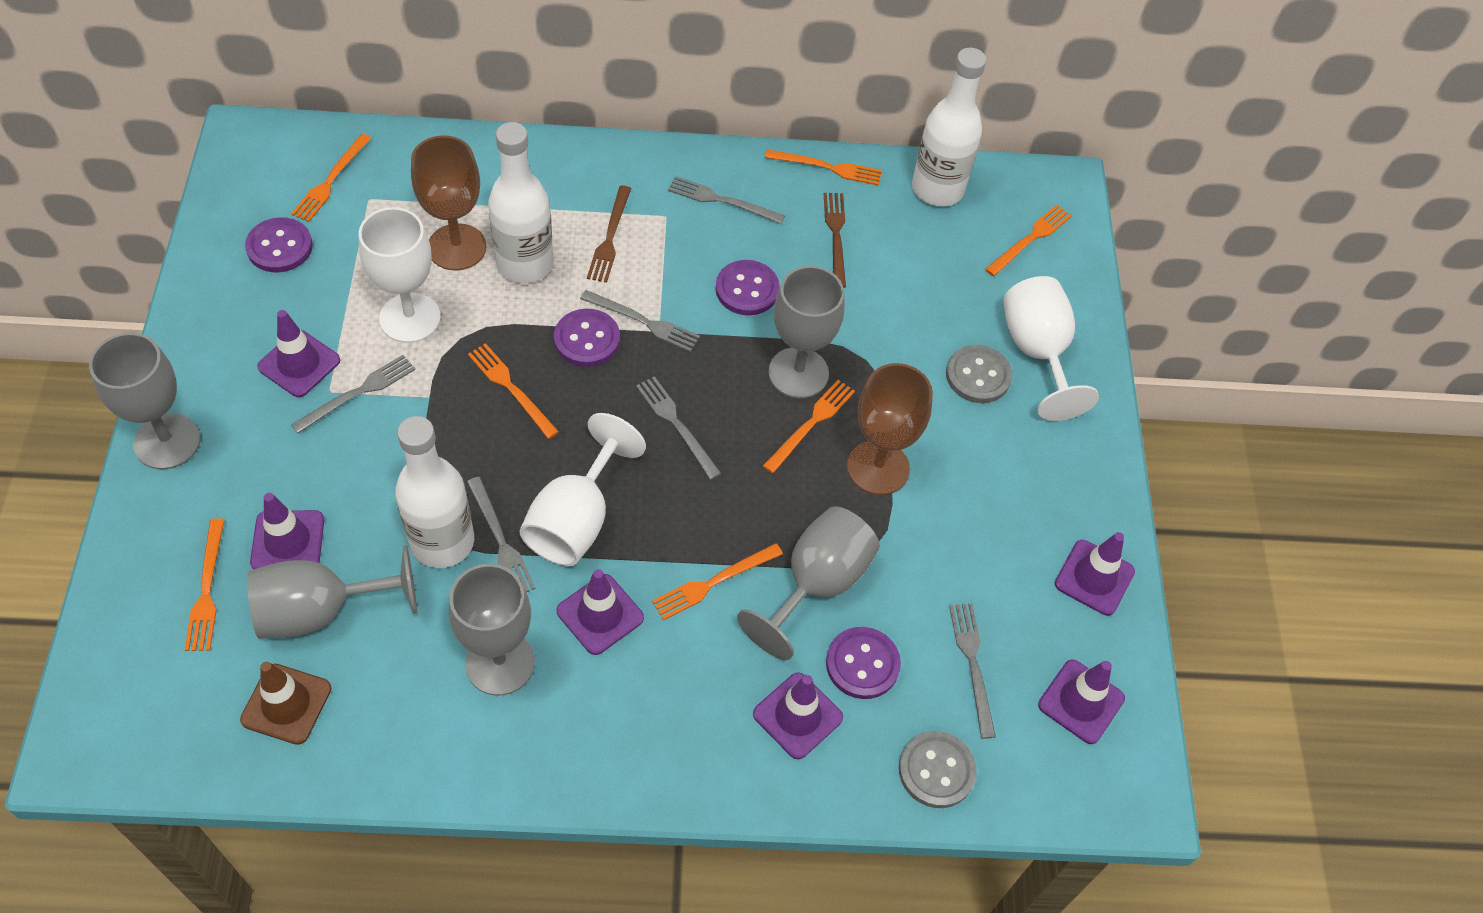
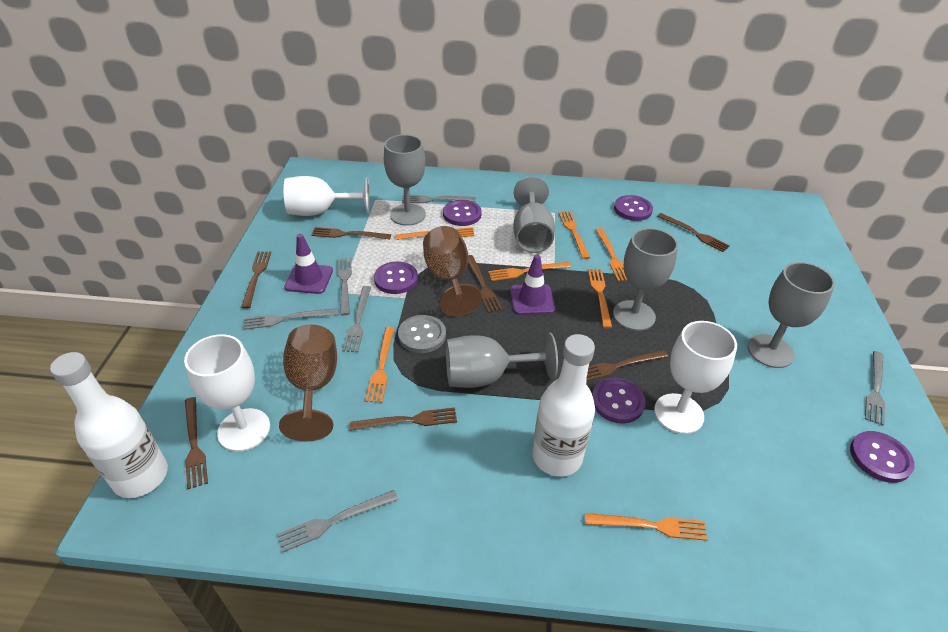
brown fork: [587,185,631,283] [824,193,846,288] = 2 -> [185,397,208,489] [241,251,271,309] [311,227,391,240] [350,407,457,431] [468,255,502,313] [586,350,668,381] [657,213,730,252] = 7
brown traffic cone: [240,662,331,745] = 1 -> none = 0
grey button: [899,731,977,808] [946,345,1012,403] = 2 -> [398,315,446,353] = 1
purple button: [245,217,313,272] [554,309,620,367] [716,260,780,315] [826,627,901,699] = 4 -> [374,261,418,294] [443,200,481,226] [592,378,646,424] [614,195,653,221] [850,431,915,483] = 5
purple traffic cone: [250,493,324,569] [257,310,340,397] [557,569,644,655] [753,672,843,759] [1038,660,1125,744] [1055,532,1135,616] = 6 -> [284,234,333,294] [510,255,555,315] = 2
white bottle: [395,416,474,568] [488,122,553,284] [912,48,987,206] = 3 -> [50,352,168,498] [532,334,595,477] = 2

